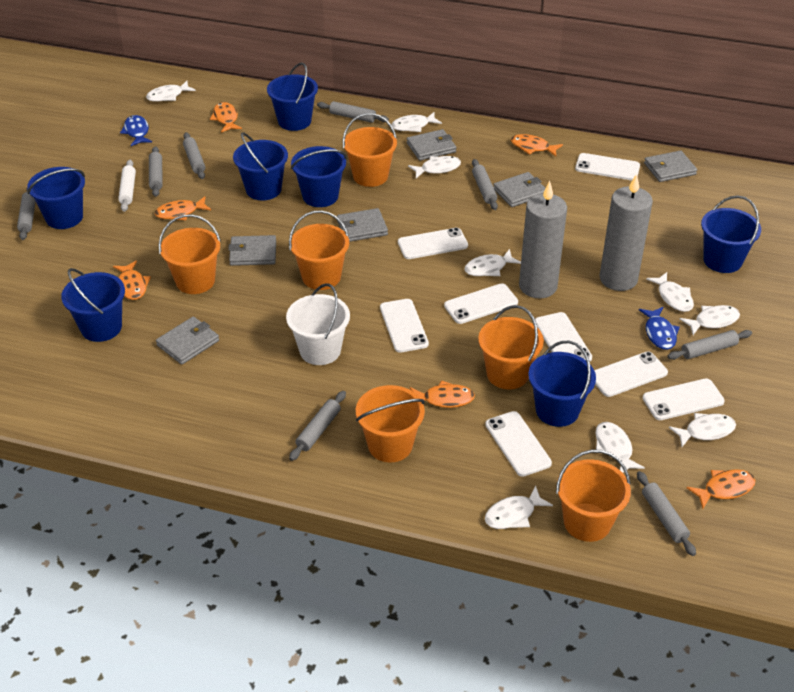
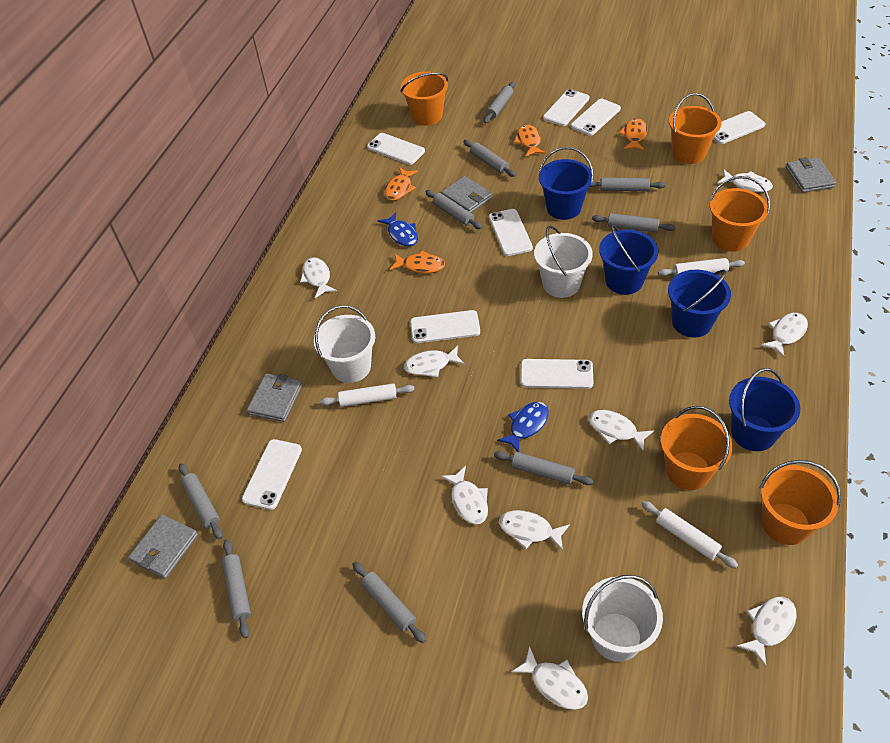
blue bucket: [27,167,85,229] [61,268,125,342] [233,132,288,200] [267,62,318,131] [291,146,347,207] [528,341,596,427] [701,195,761,273] = 7 -> [539,147,594,220] [599,224,659,295] [668,270,731,338] [729,368,800,451] = 4
grey candle: [519,181,567,299] [599,174,653,291] = 2 -> none = 0
grey rolling pin: [17,189,36,240] [149,146,163,197] [183,132,205,179] [289,391,346,461] [317,101,389,123] [472,159,498,210] [637,471,696,556] [667,330,752,360] = 8 -> [179,463,223,540] [222,539,251,639] [353,562,426,643] [425,190,482,229] [464,140,516,177] [484,81,515,123] [494,451,593,485] [589,177,666,192] [592,213,676,233] = 9
grey wallet: [156,316,219,365] [228,235,276,266] [337,208,388,242] [407,129,457,161] [493,172,545,207] [644,150,697,182] = 6 -> [128,514,198,579] [247,373,303,422] [441,176,492,213] [786,157,836,193] = 4
orange bucket: [159,214,221,294] [289,210,349,290] [342,113,397,187] [356,385,425,462] [478,305,544,389] [556,450,631,542] = 6 -> [401,71,448,126] [661,406,733,490] [669,93,722,164] [709,176,770,252] [759,460,841,545] = 5
orange fish: [113,261,151,300] [155,196,211,220] [210,102,242,133] [410,380,475,408] [511,134,563,157] [687,469,755,509] = 6 -> [385,167,418,201] [390,251,445,273] [514,124,546,157] [619,118,647,150] = 4
white bucket: [286,283,350,365] = 1 -> [314,305,375,383] [534,225,593,298] [582,575,663,662] = 3
white rolling pin: [118,160,136,212] = 1 -> [320,383,415,407] [642,501,738,569] [658,258,745,276] = 3

